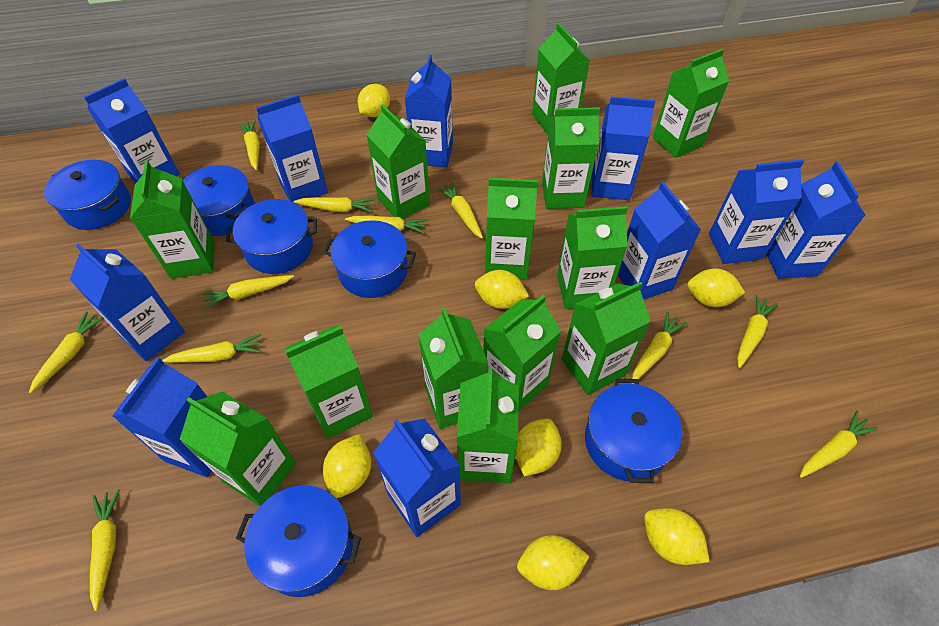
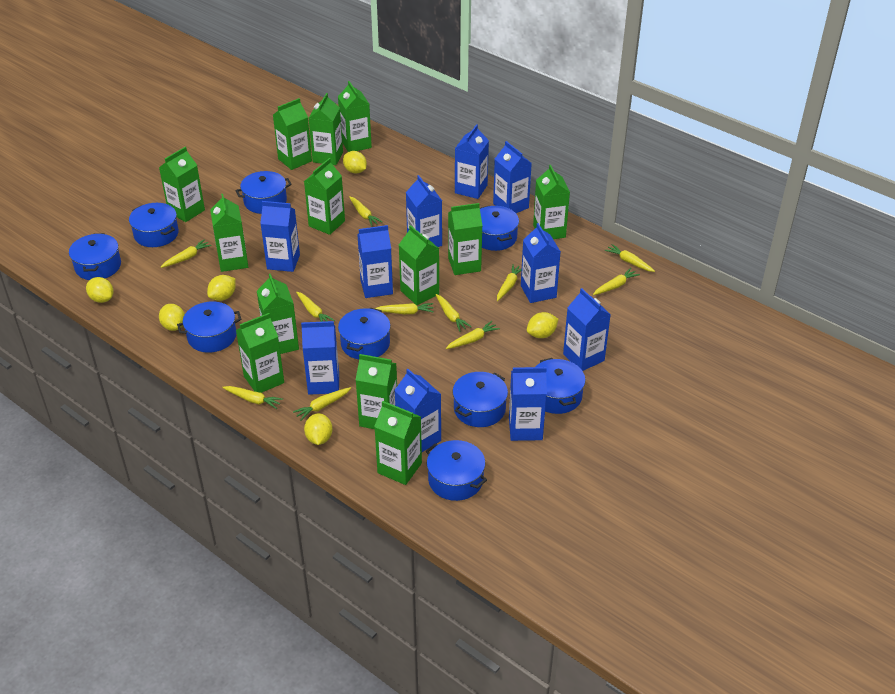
blue pot: [44,160,131,230] [182,165,255,236] [226,199,317,274] [236,485,361,597] [323,220,416,298] [585,379,683,483] = 6 -> [69,233,121,280] [129,203,179,247] [177,302,242,353] [235,171,292,214] [338,308,391,359] [426,440,487,501] [453,372,508,427] [480,206,519,251] [535,358,586,414] = 9
yellow lemon: [323,434,371,498] [357,84,390,117] [475,270,529,309] [515,419,562,476] [517,535,590,590] [644,508,710,565] [688,268,745,307] = 7 -> [86,277,113,303] [159,304,185,331] [207,275,236,301] [304,413,333,445] [343,151,367,173] [527,312,558,338] = 6

